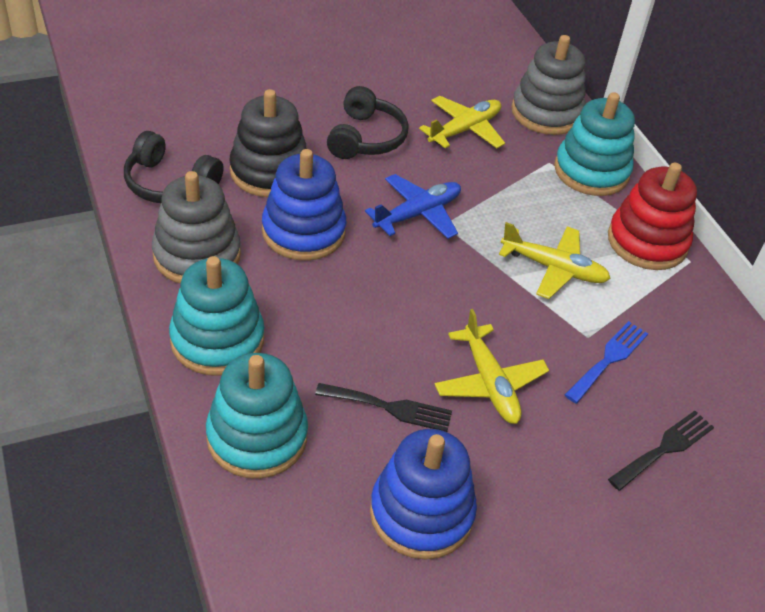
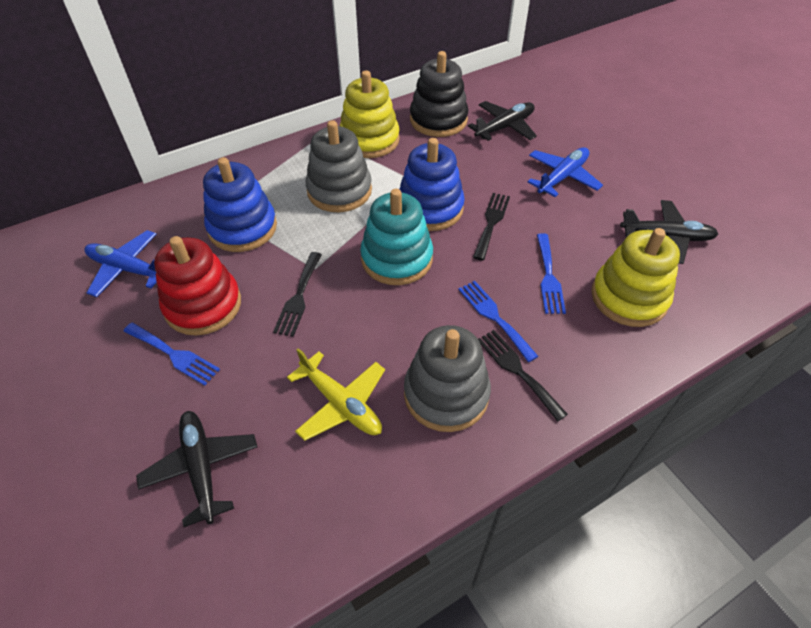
black fork: [315,383,452,432] [608,411,714,491] = 2 -> [273,252,322,337] [473,193,510,261] [478,330,568,422] = 3
black headphones: [124,131,224,203] [327,86,409,159] = 2 -> none = 0
black plane: none = 0 -> [136,411,258,527] [468,101,537,141] [620,200,718,264] = 3
blue fork: [565,321,648,403] = 1 -> [123,323,220,386] [458,281,538,362] [537,233,566,314] = 3
blue plane: [365,174,461,239] = 1 -> [85,230,157,297] [528,147,603,197] = 2
turquoise stacking toy: [169,256,264,375] [206,353,308,479] [554,92,635,196] = 3 -> [360,189,433,285] = 1
yellow plane: [419,96,505,148] [435,309,549,424] [499,222,611,299] = 3 -> [287,348,385,441] = 1
yellow stacking toy: none = 0 -> [340,70,400,158] [591,228,680,327] = 2

